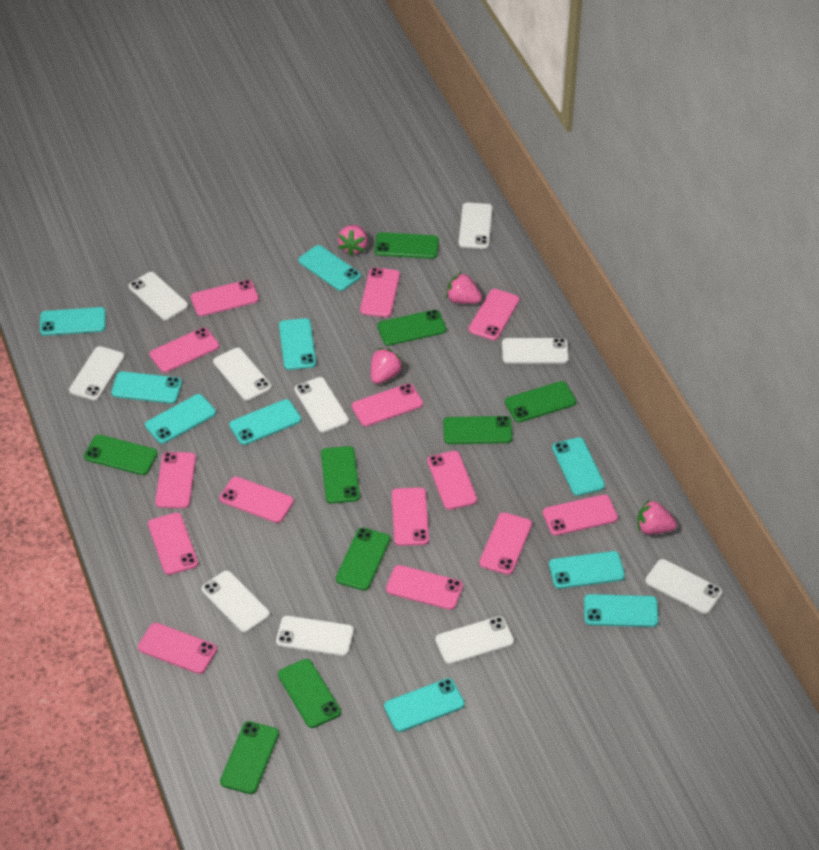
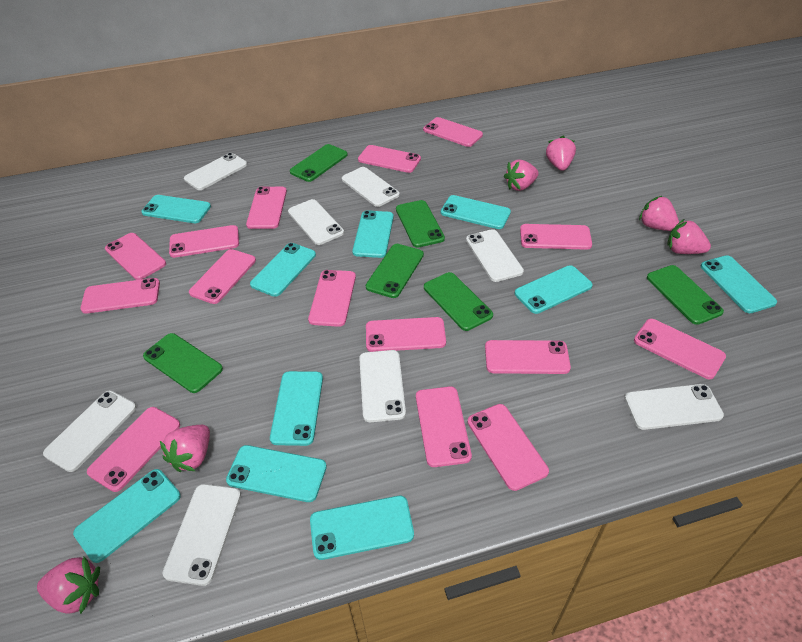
green phone: [84,435,158,475] [220,721,279,794] [278,659,341,728] [321,446,360,504] [336,527,390,591] [375,232,439,259] [377,310,446,346] [443,416,512,444] [505,381,576,422] = 9 -> [143,333,223,393] [290,144,348,182] [366,244,424,298] [396,200,445,248] [424,272,493,331] [647,265,724,325] = 6
pink phone: [138,623,217,674] [148,513,198,575] [150,327,219,373] [155,452,196,508] [191,280,259,316] [219,476,294,523] [352,383,423,426] [360,268,400,317] [386,565,463,610] [392,487,429,546] [427,451,477,510] [469,289,520,340] [479,512,532,575] [543,494,618,536] = 14 -> [80,278,160,314] [87,407,180,492] [105,233,166,280] [169,225,239,258] [189,249,256,304] [246,186,287,229] [308,270,356,327] [358,145,421,173] [366,317,446,352] [416,386,472,467] [423,117,483,147] [468,404,549,491] [485,340,571,374] [520,224,592,250] [634,319,726,379] = 15
pink strawberry: [338,225,368,256] [371,348,403,384] [446,272,482,304] [637,500,677,535] = 4 -> [37,557,100,614] [160,425,210,472] [504,160,539,191] [546,136,576,171] [639,196,679,231] [667,219,711,254] = 6
white phone: [69,346,125,401] [129,272,188,320] [201,571,270,633] [213,348,272,401] [276,616,354,656] [294,377,349,433] [435,616,514,665] [459,203,493,249] [502,338,569,364] [645,559,722,614] = 10 -> [43,391,136,472] [163,484,241,586] [184,153,247,190] [288,199,344,245] [342,167,400,207] [359,350,406,422] [466,229,524,282] [624,384,724,430] = 8

